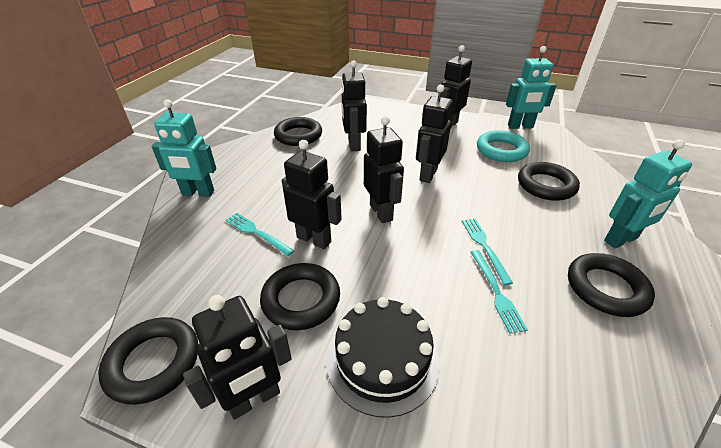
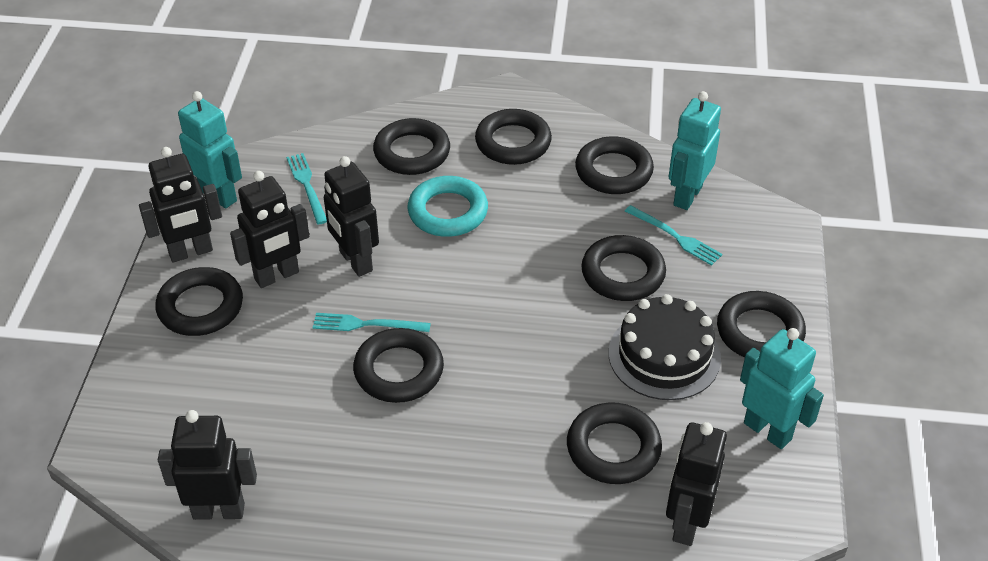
black ring: [98,317,198,405] [260,263,340,330] [274,117,322,146] [518,162,580,201] [568,253,655,317] = 5 -> [155,267,243,336] [353,328,444,403] [373,118,450,175] [475,109,552,165] [567,402,662,484] [575,136,654,194] [581,235,666,301] [717,291,806,357] = 8
black robot: [183,295,292,420] [282,140,342,249] [341,60,367,151] [364,116,404,223] [416,84,453,183] [441,45,472,129] = 6 -> [139,147,222,262] [158,410,257,520] [230,171,309,288] [324,156,379,277] [666,422,727,546] = 5

